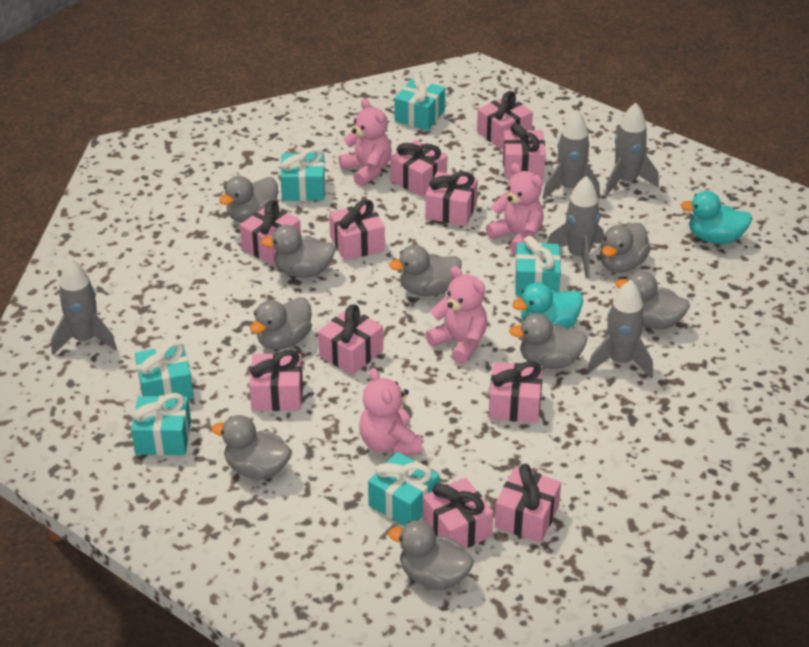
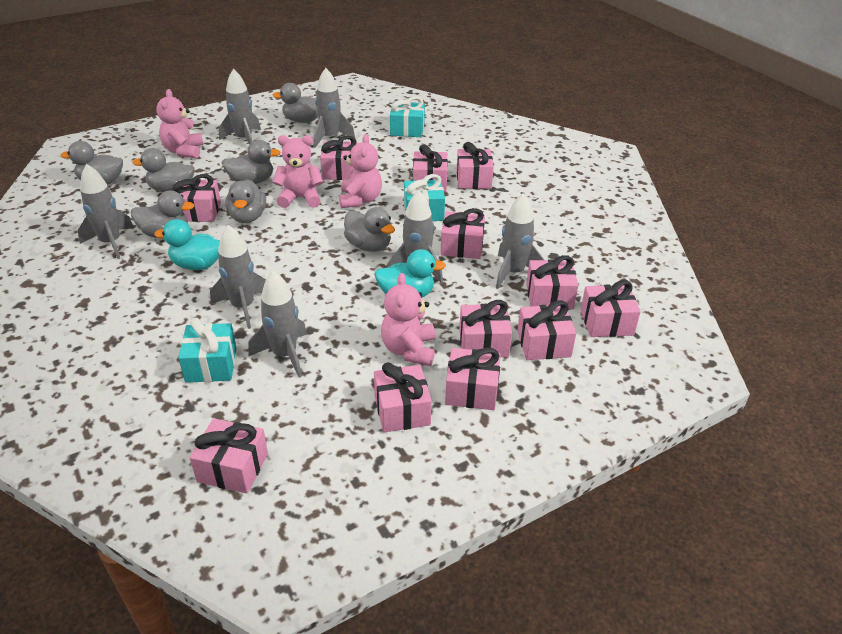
grey duck: [211,415,292,479] [219,176,278,222] [250,297,312,350] [261,225,336,278] [388,520,474,590] [389,245,462,296] [509,313,588,369] [600,223,651,273] [615,271,690,329] = 9 -> [61,141,123,185] [131,191,194,238] [133,148,194,192] [222,140,281,184] [225,179,266,223] [273,83,318,123] [344,207,395,252] = 7
grey rocket: [51,258,117,355] [542,110,600,199] [547,176,604,278] [587,280,653,378] [605,103,659,196] = 5 -> [77,164,134,259] [210,225,266,329] [219,69,261,145] [249,271,307,378] [314,68,355,148] [388,190,443,283] [496,193,544,289] = 7
pink gift: [240,200,301,265] [249,350,303,411] [318,304,383,375] [329,199,385,261] [390,140,447,197] [423,478,493,549] [425,171,478,226] [477,91,533,149] [489,361,543,423] [494,464,561,543] [503,123,546,178] = 11 -> [173,174,221,222] [189,418,268,493] [320,136,358,180] [374,362,432,433] [413,144,448,192] [441,208,485,259] [445,348,501,410] [456,142,494,189] [459,300,512,357] [517,300,576,360] [526,255,578,309] [581,280,641,337] = 12
turquoise gift: [131,393,191,455] [135,341,194,400] [280,148,325,201] [368,452,440,526] [394,73,445,131] [515,236,561,296] = 6 -> [178,318,236,383] [390,96,425,137] [404,174,445,221] = 3

